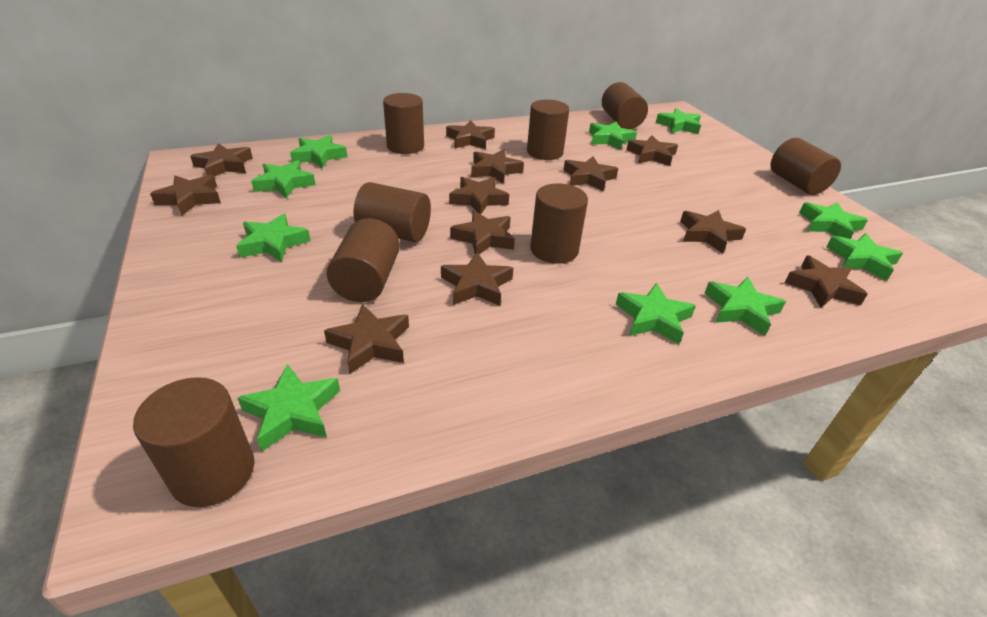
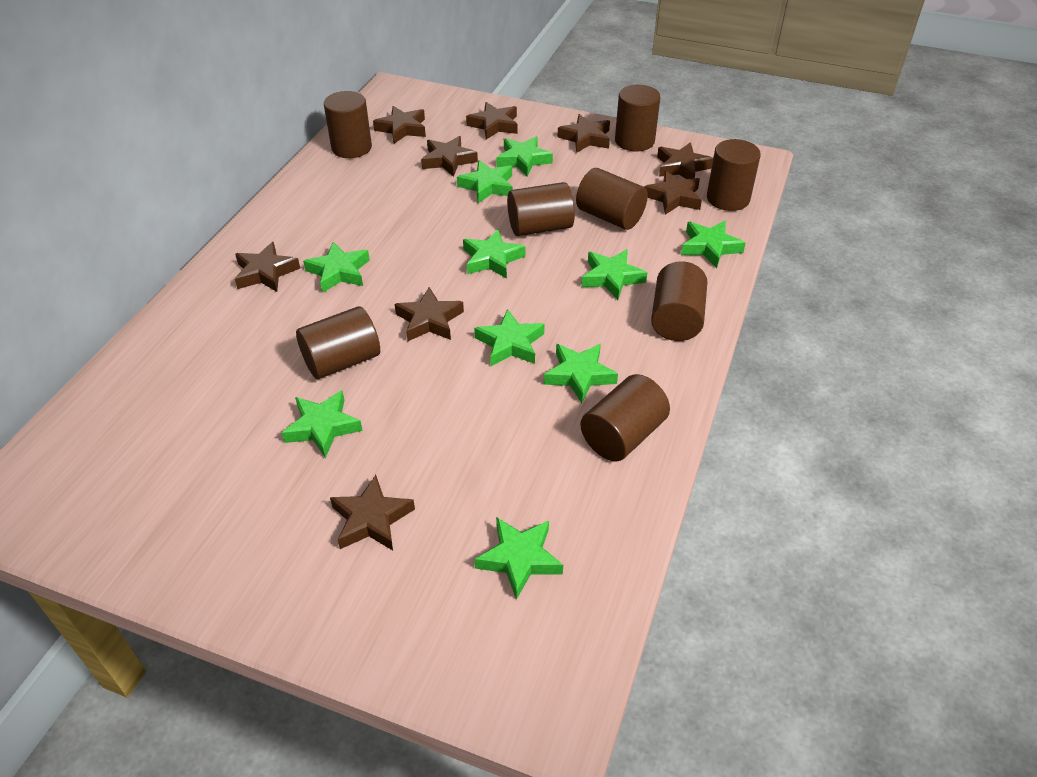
brown star: [150,175,221,216] [190,143,253,176] [324,304,409,374] [441,252,513,306] [446,120,495,149] [449,177,509,214] [450,210,515,254] [471,150,524,184] [563,156,618,191] [626,136,678,166] [680,210,746,253] [785,255,868,308] = 12 -> [235,242,300,292] [330,475,415,550] [373,106,426,144] [395,287,464,341] [421,136,478,177] [466,102,518,140] [558,114,610,153] [644,171,702,215] [657,142,713,179] = 9

